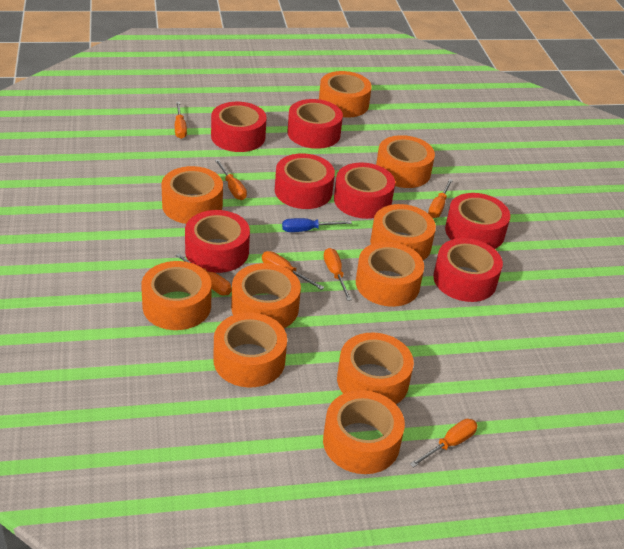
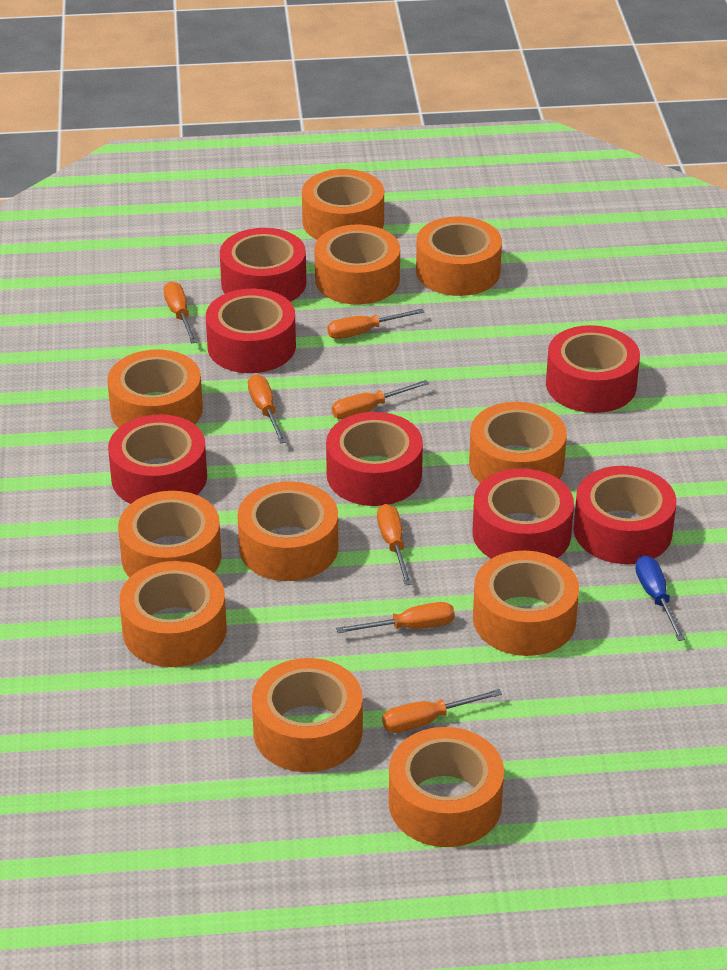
orange tape: [141,261,212,330] [161,166,223,224] [213,313,287,388] [231,263,301,328] [319,71,372,118] [323,390,405,474] [337,333,414,404] [356,242,424,307] [370,204,436,260] [376,135,435,188] = 10 -> [107,350,203,428] [118,491,222,577] [119,561,227,667] [238,481,338,581] [252,658,363,772] [302,169,384,240] [314,225,400,305] [389,727,504,847] [416,216,502,296] [469,402,567,483] [473,551,579,656] = 11

